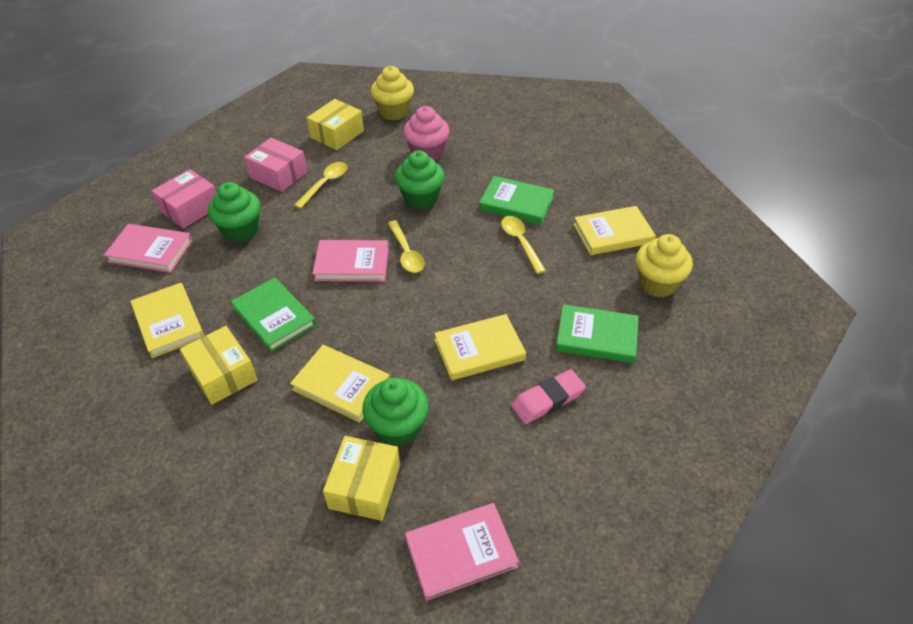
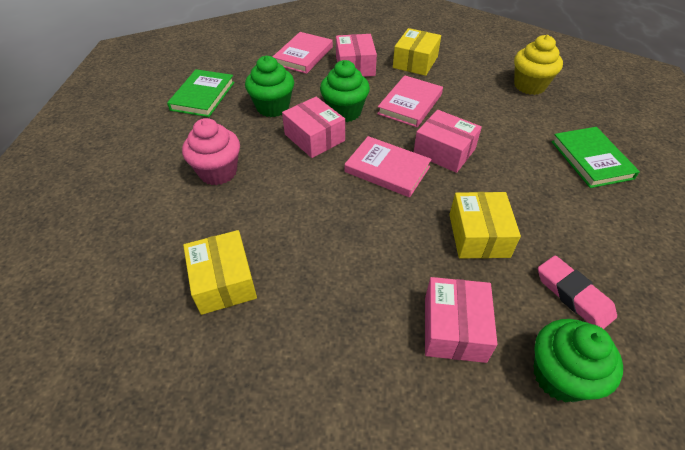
green book: [231,277,316,352] [479,176,555,225] [556,304,639,363] = 3 -> [167,69,235,117] [551,127,640,188] = 2
pink box: [152,169,216,229] [244,138,307,192] = 2 -> [282,97,345,158] [336,34,377,77] [414,110,482,173] [425,277,497,363] = 4
yellow book: [130,283,204,358] [290,345,390,423] [434,314,526,380] [574,206,656,255] = 4 -> none = 0
yellow cupcake: [371,66,414,120] [636,234,693,298] = 2 -> [514,35,563,95] = 1
yellow spoon: [294,162,347,209] [388,220,425,273] [501,216,546,274] = 3 -> none = 0

